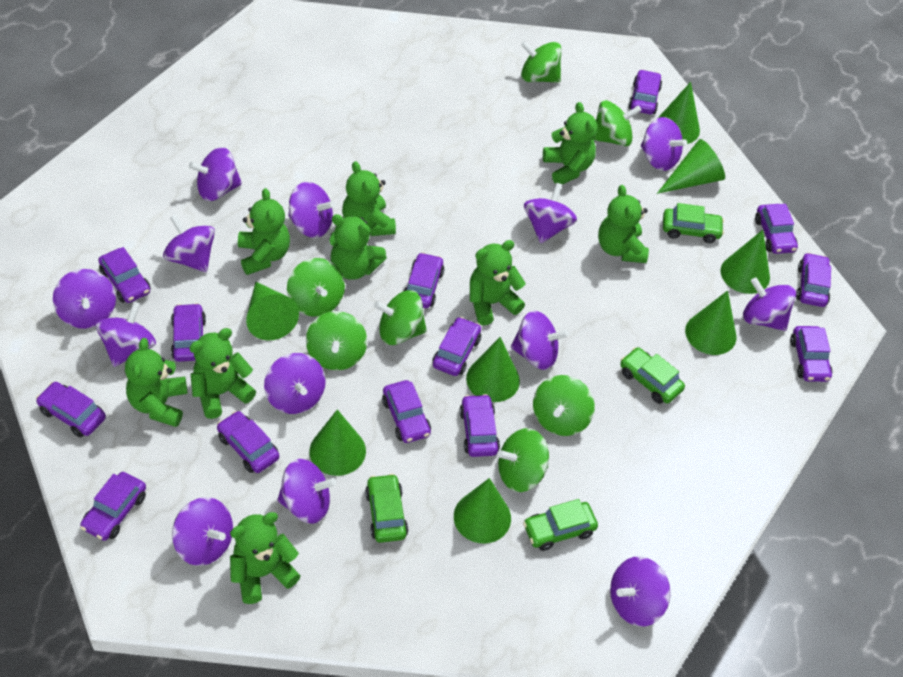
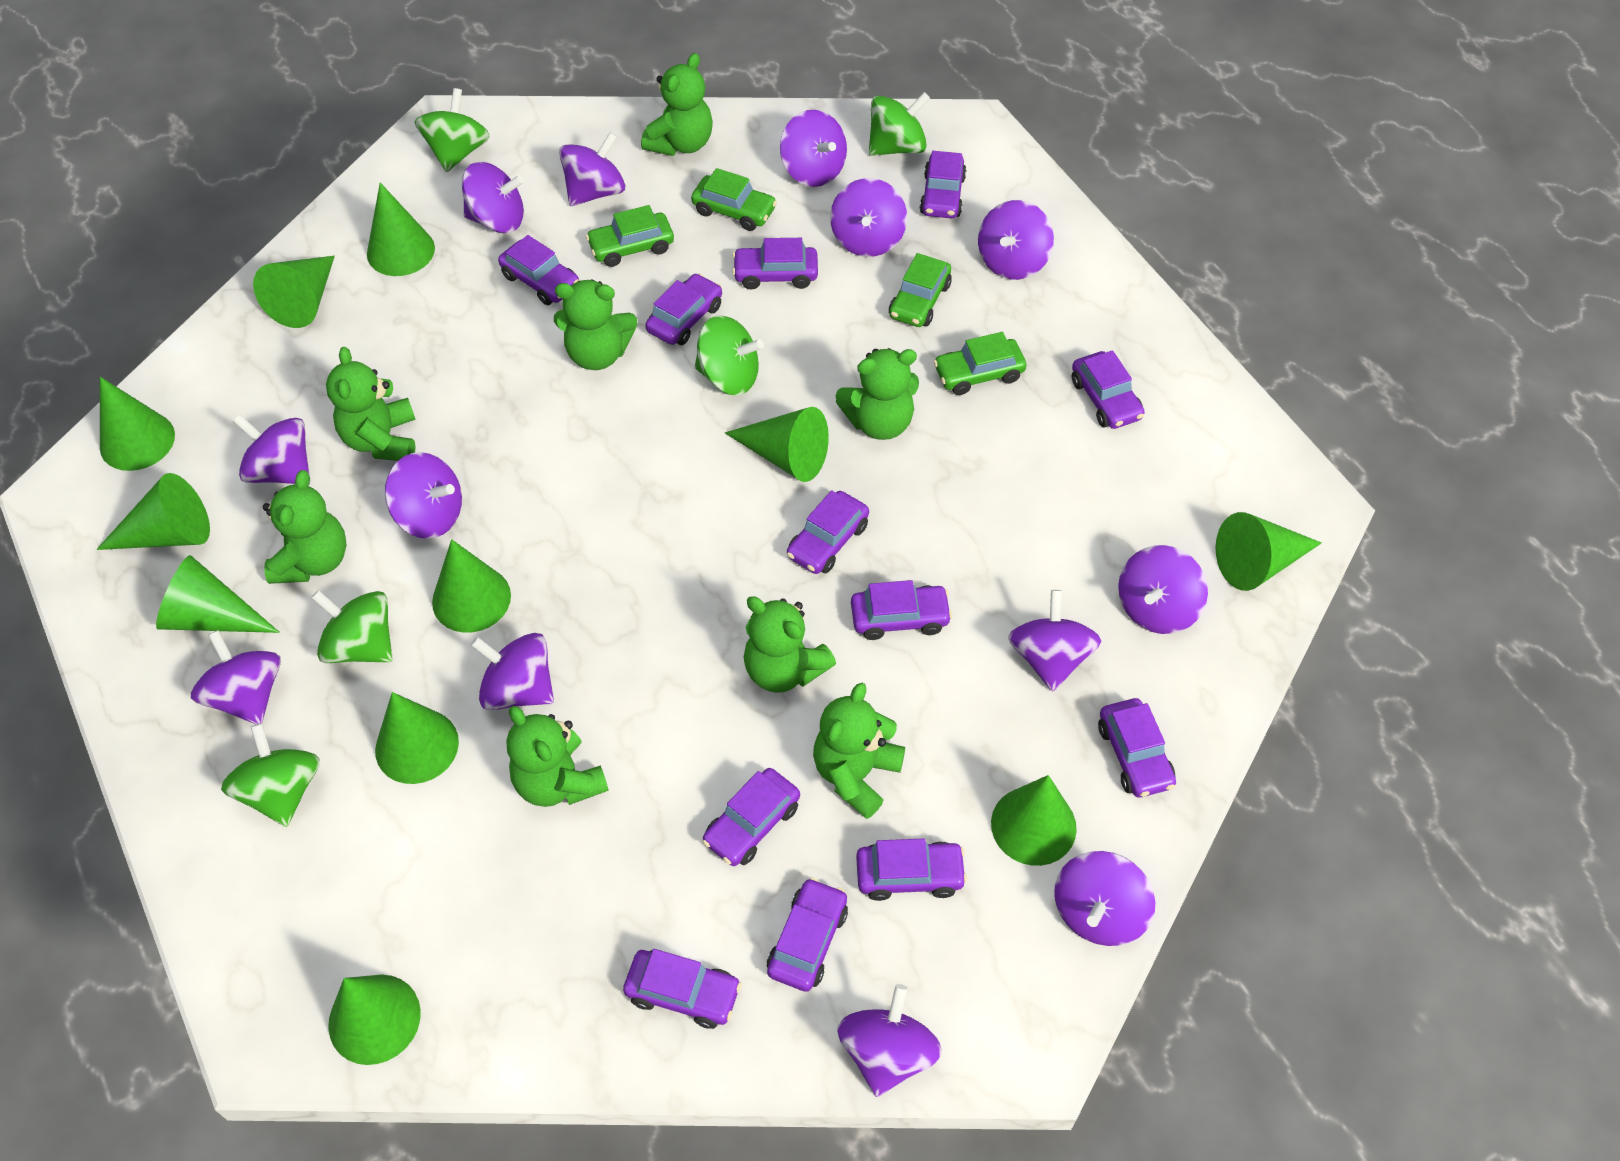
green cone: [246,282,299,341] [310,410,366,476] [454,478,511,543] [466,337,520,402] [657,139,725,194] [658,82,700,144] [685,290,737,355] [721,230,770,294] = 8 -> [96,473,210,550] [100,377,175,471] [156,555,280,633] [253,256,335,328] [328,974,421,1065] [367,183,435,276] [375,692,459,784] [432,539,511,633] [725,407,829,482] [991,775,1077,866] [1215,512,1322,591] = 11
green spinning top: [287,258,345,317] [306,311,367,371] [374,290,427,345] [497,428,549,492] [521,41,562,83] [533,375,595,436] [593,100,642,146] = 7 -> [221,723,320,827] [311,590,393,663] [415,88,490,172] [695,315,764,396] [869,92,930,156] = 5
green teddy bear: [125,338,188,427] [189,328,256,419] [230,512,300,604] [238,188,290,275] [329,214,387,280] [342,161,396,236] [470,240,526,325] [543,102,597,185] [598,185,649,263] = 9 -> [263,470,347,584] [326,347,416,461] [507,706,609,807] [554,280,637,370] [641,53,713,156] [744,596,836,693] [813,683,905,819] [836,348,919,440] = 8
purple car: [36,382,106,437] [80,472,146,541] [98,247,151,303] [171,303,206,362] [217,411,279,473] [382,380,431,443] [404,252,444,308] [432,317,481,376] [459,394,500,457] [628,69,662,114] [755,204,798,254] [790,326,832,382] [796,253,831,307] = 13 -> [498,235,579,305] [623,949,742,1029] [645,273,722,345] [702,768,800,866] [732,238,818,290] [767,878,848,992] [787,490,869,574] [851,580,952,640] [856,838,967,901] [920,151,966,218] [1072,350,1145,429] [1098,698,1176,798] = 12

